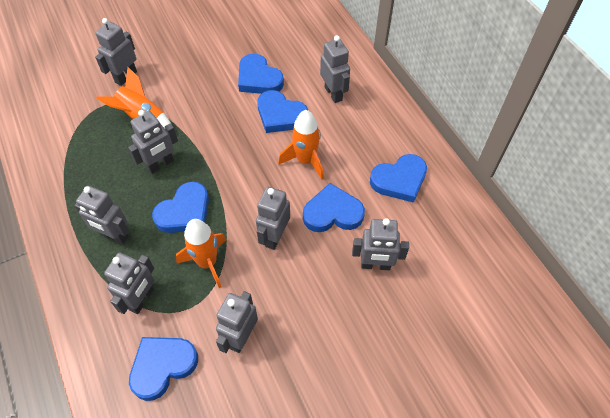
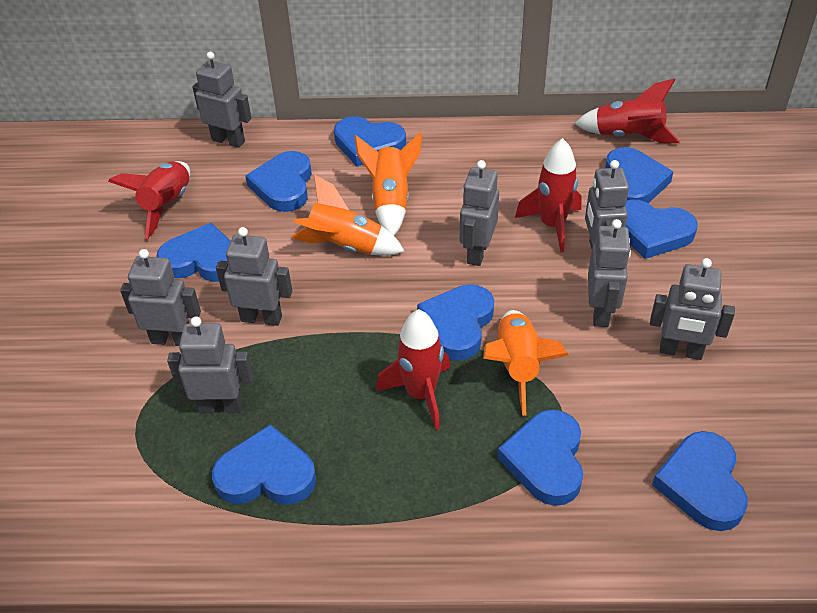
blue heart: [129,337,198,401] [152,181,209,233] [238,54,284,94] [257,90,308,133] [303,183,365,232] [370,154,427,203] = 6 -> [157,223,231,282] [212,424,316,505] [245,151,312,212] [334,116,406,166] [417,284,494,361] [497,410,583,506] [605,147,673,203] [625,200,698,259] [652,431,748,531] = 9
red rocket: none = 0 -> [108,161,190,239] [376,309,450,430] [515,138,582,253] [575,78,680,143] = 4

